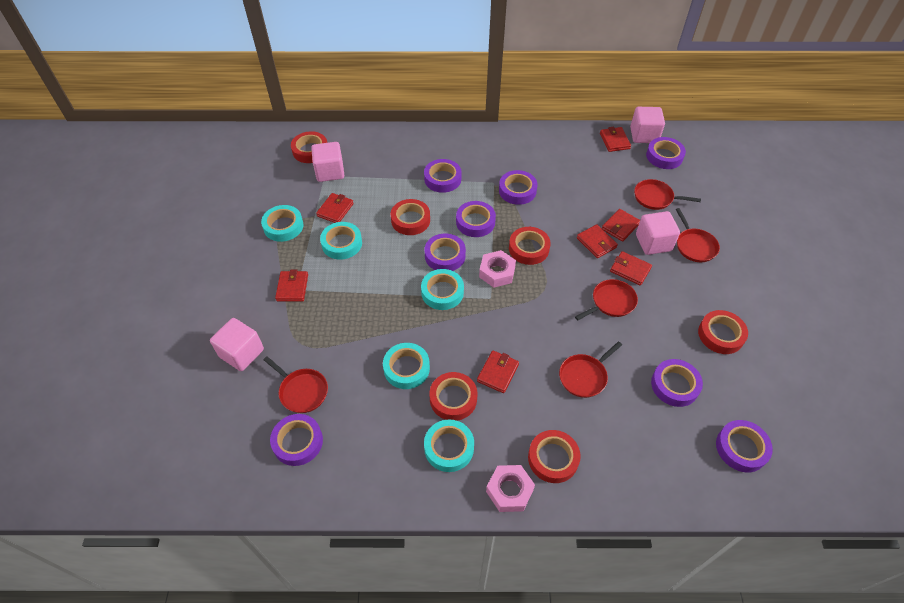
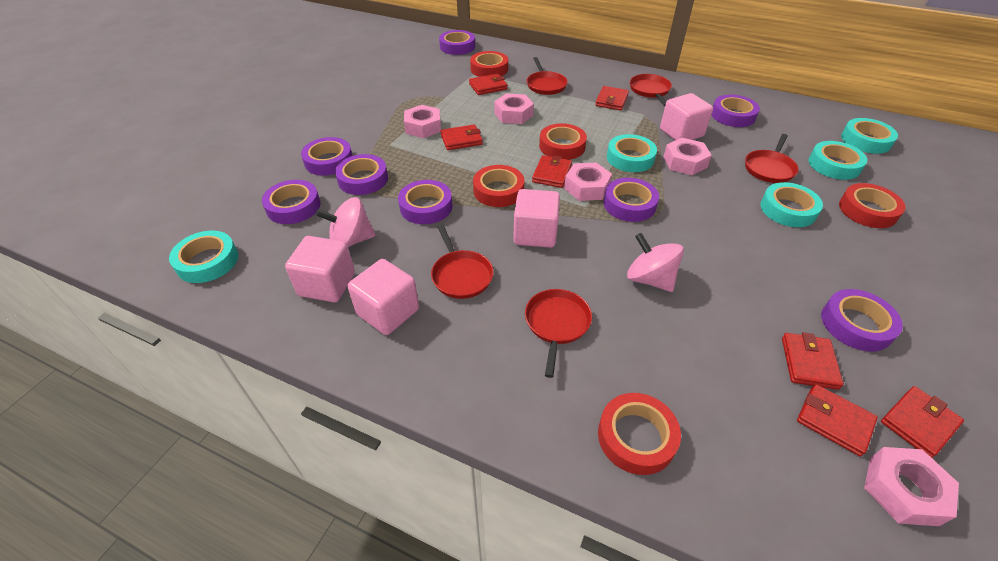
pink nut: [479,250,516,288] [486,465,535,512] = 2 -> [404,105,441,138] [494,93,534,124] [564,163,612,201] [664,138,712,175] [864,447,959,526] = 5
pink spinning top: none = 0 -> [316,197,375,247] [627,233,684,292] = 2
red tape: [291,131,327,163] [391,199,430,235] [430,372,478,421] [509,227,551,265] [528,430,581,483] [698,310,748,354] = 6 -> [470,51,508,77] [473,165,524,207] [539,123,587,160] [598,393,681,475] [839,183,905,228] = 5

